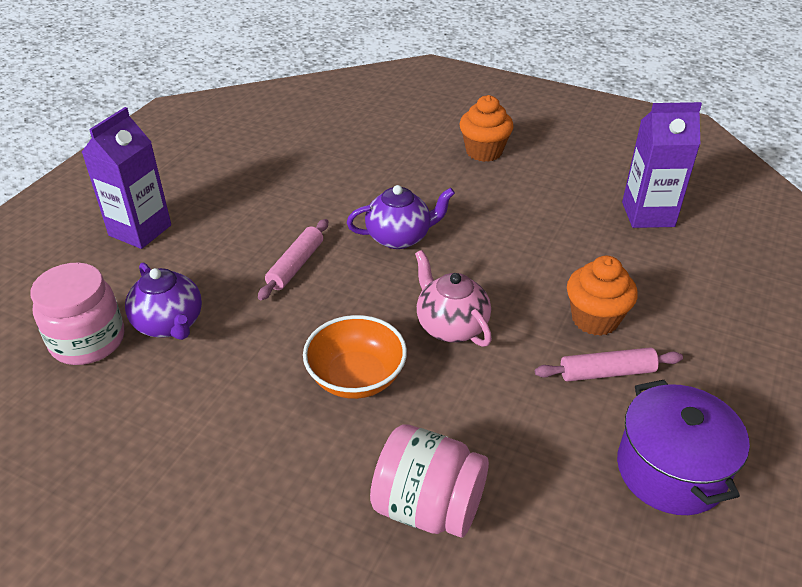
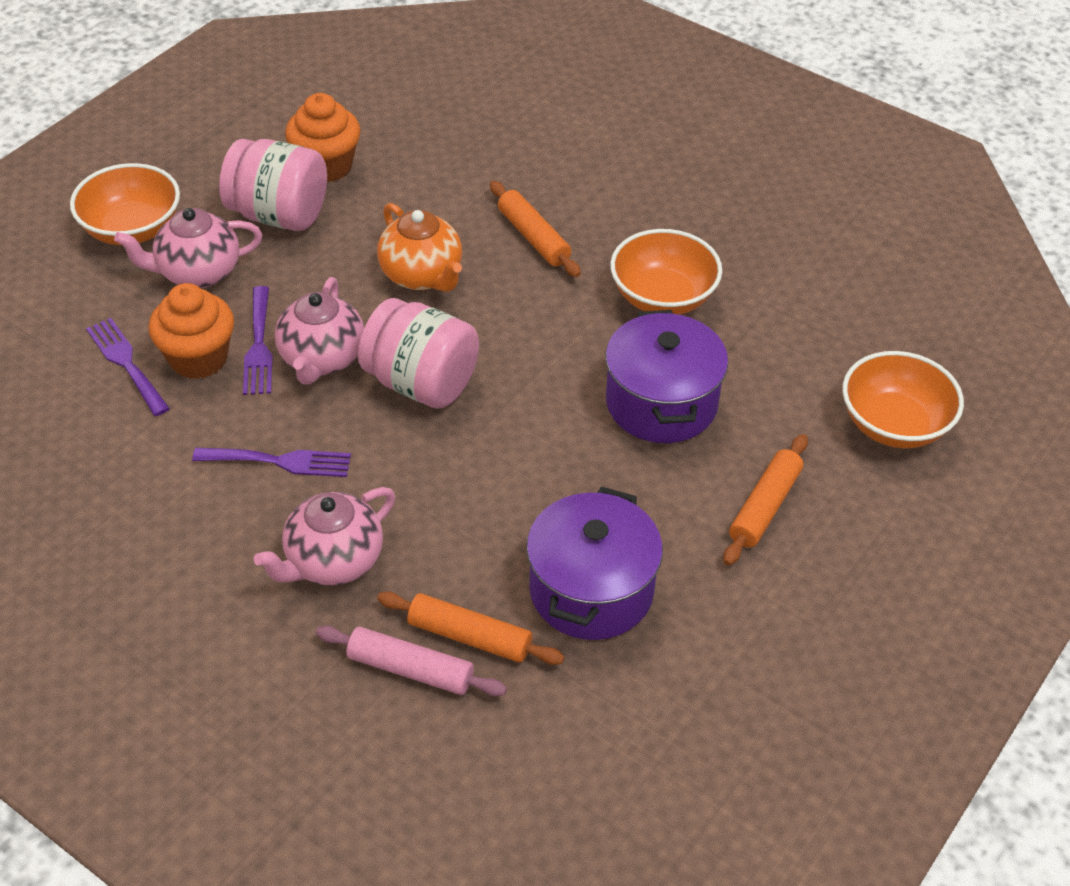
orange bowl: [303,315,407,399] = 1 -> [70,163,180,245] [610,229,722,315] [842,351,964,448] = 3
orange rolling pin: none = 0 -> [377,591,564,665] [490,181,581,277] [723,434,808,565] = 3
orange teapot: none = 0 -> [377,203,462,292] = 1
pink rolling pin: [258,219,328,300] [535,347,683,382] = 2 -> [316,625,507,696] = 1
pink teapot: [415,250,492,347] = 1 -> [114,208,262,288] [253,487,395,586] [275,277,364,385] = 3
purple carton: [82,107,171,249] [622,102,702,228] = 2 -> none = 0
purple fork: none = 0 -> [86,318,170,416] [192,448,351,477] [243,286,273,395] = 3
purple pot: [617,380,750,515] = 1 -> [526,486,663,640] [605,310,728,443] = 2
purple teapot: [125,262,202,340] [347,185,455,249] = 2 -> none = 0

